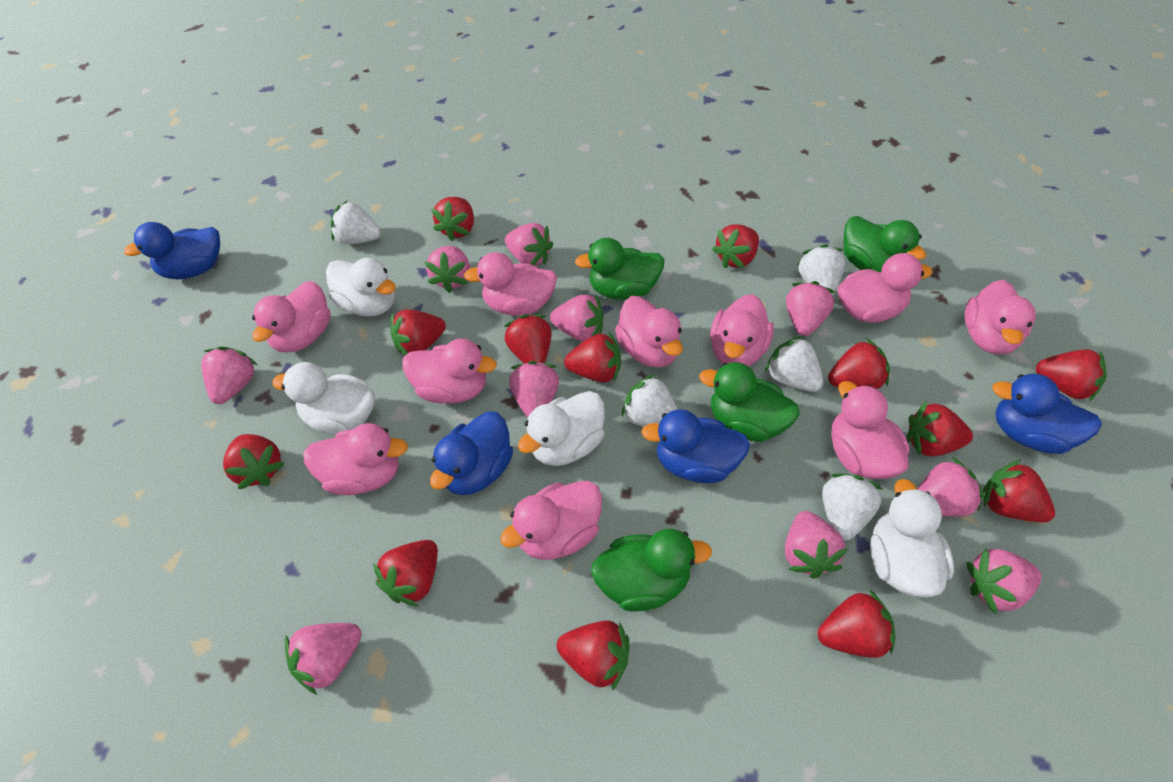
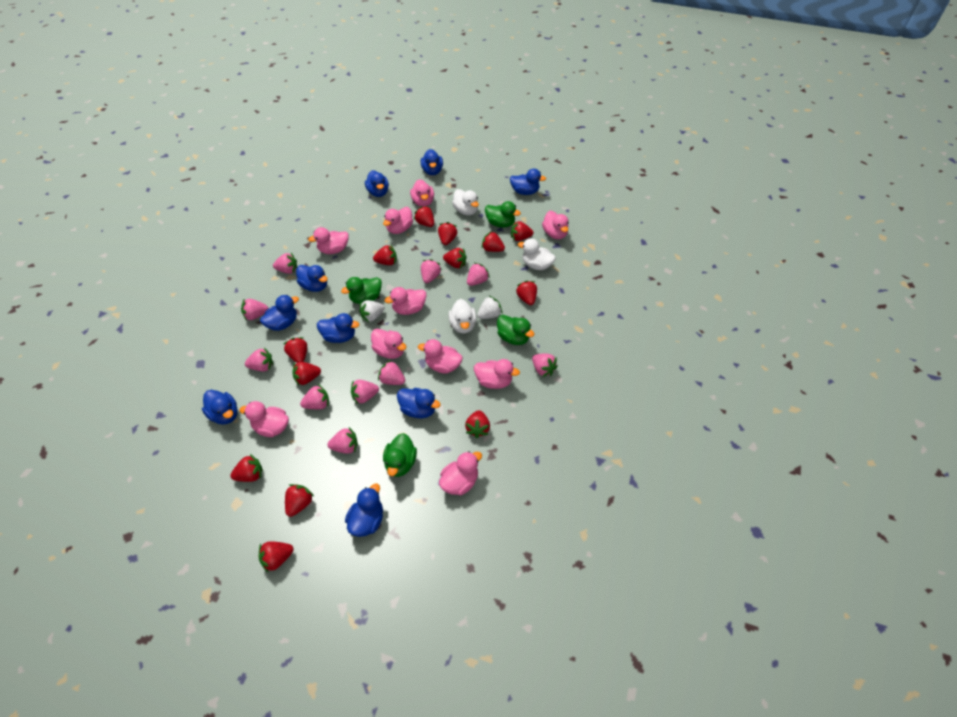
blue duck: [124,222,220,280] [430,411,513,495] [641,409,750,483] [992,373,1102,454] = 4 -> [202,390,238,424] [260,295,299,331] [296,265,328,292] [317,313,359,343] [345,483,383,537] [365,170,389,197] [397,388,441,418] [421,149,443,175] [510,169,546,195] = 9
white duck: [272,362,375,435] [326,258,396,317] [518,391,605,466] [870,479,954,598] = 4 -> [448,299,477,333] [452,189,479,215] [518,238,556,270] = 3
white strawberry: [330,201,381,244] [622,374,678,427] [765,336,823,392] [797,244,845,296] [822,474,884,541] = 5 -> [359,300,385,322] [477,296,502,319] = 2

